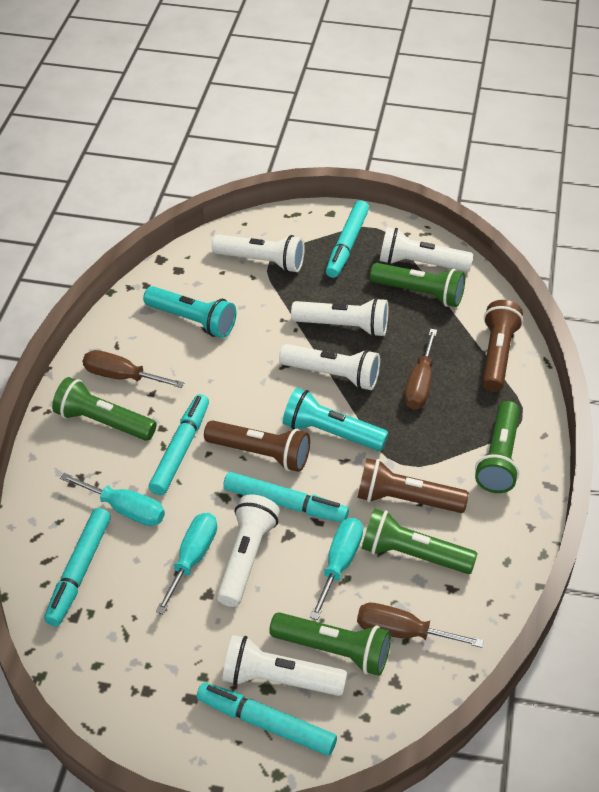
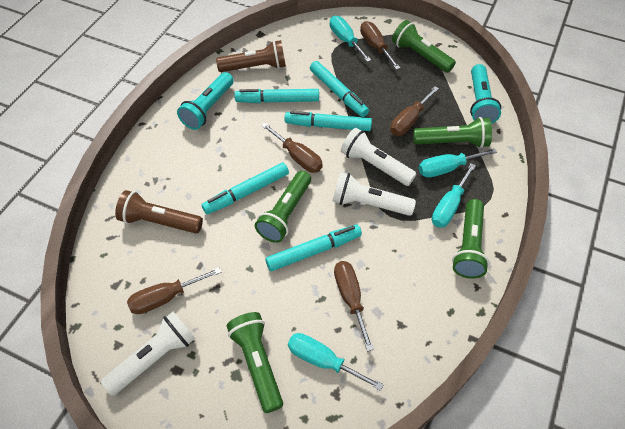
brown flashlight: [204,420,310,472] [357,458,469,513] [482,300,523,392] = 3 -> [115,190,203,234] [216,40,286,72] = 2
brown screwdriver: [83,350,184,388] [357,603,484,648] [404,329,437,410] = 3 -> [127,267,222,314] [261,123,323,173] [334,261,374,351] [360,21,400,70] [390,86,439,136] = 5
turquoise screwdriver: [60,473,165,526] [156,513,217,614] [310,518,363,620] = 3 -> [288,333,384,391] [330,16,371,62] [419,148,497,177] [432,163,476,228] = 4
white flashlight: [212,234,305,272] [217,494,280,607] [222,635,347,696] [279,344,380,390] [291,297,388,337] [380,227,473,272] = 6 -> [101,312,195,396] [333,172,416,216] [341,128,416,186] = 3

